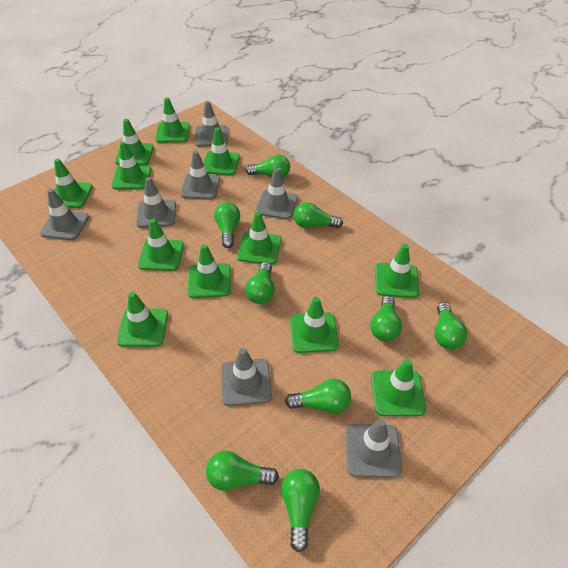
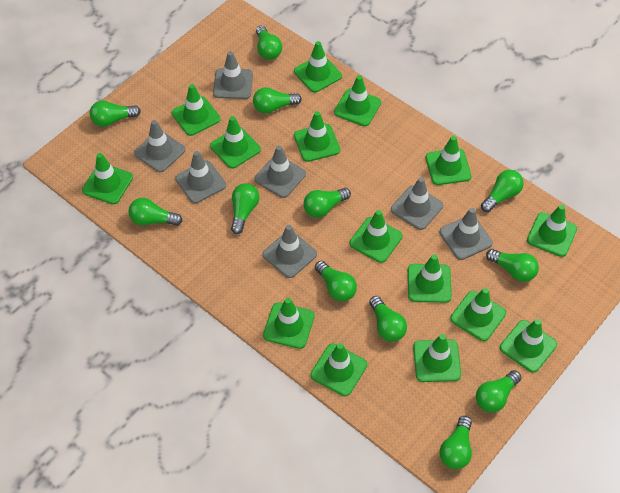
green light bulb: [206,451,279,491] [214,202,240,248] [245,155,290,178] [245,262,275,304] [281,469,320,552] [285,379,351,414] [294,202,343,228] [370,296,402,341] [434,302,467,349] = 9 -> [90,101,141,127] [129,198,183,226] [231,183,259,234] [253,87,302,114] [256,25,282,60] [303,188,351,218] [315,261,357,301] [369,296,407,342] [440,416,472,469] [476,370,521,413] [481,170,524,212] [486,249,539,282] = 12
green traffic cone: [48,159,93,208] [112,142,151,190] [115,119,154,165] [117,292,168,347] [138,219,184,271] [155,97,190,143] [188,244,231,298] [203,128,240,175] [237,212,281,265] [290,297,339,353] [371,359,426,416] [375,244,419,298] = 12 -> [82,153,133,204] [172,84,221,136] [210,116,261,168] [263,298,315,349] [294,41,342,93] [294,111,340,162] [311,343,367,396] [334,75,381,126] [350,210,402,263] [408,254,452,303] [413,334,461,382] [426,136,472,185] [450,288,506,341] [500,319,557,373] [527,205,577,257] = 15

